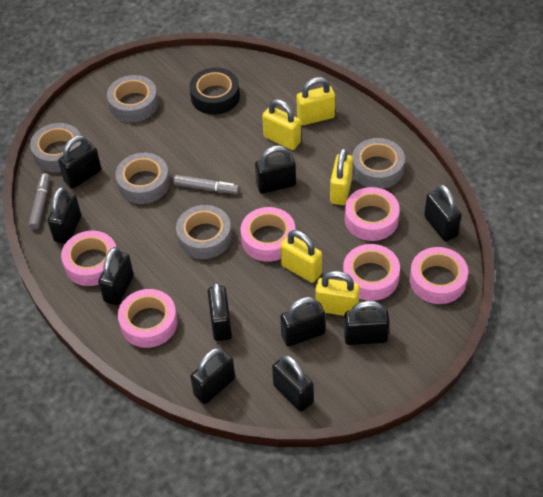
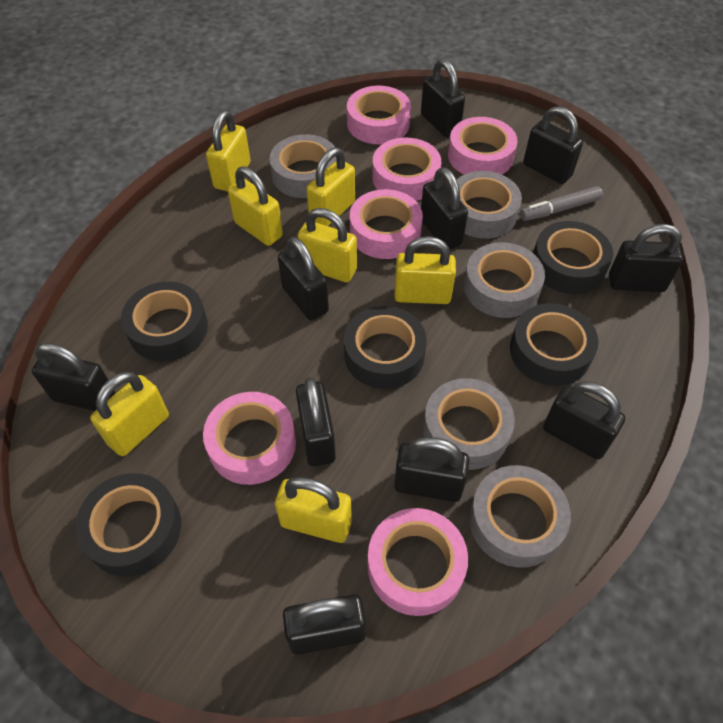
black tape: [189,68,240,115] = 1 -> [75,473,181,576] [121,281,208,362] [344,306,427,389] [510,303,599,386] [533,221,613,294] = 5
grey marker: [29,173,50,230] [174,175,239,194] = 2 -> [520,186,603,221] = 1
yellow padlock: [262,99,301,150] [280,230,322,283] [296,77,335,125] [315,271,360,316] [330,148,353,205] = 5 -> [90,372,169,456] [206,110,250,192] [228,166,283,246] [275,477,352,543] [297,208,357,282] [306,148,355,226] [394,236,456,304] = 7

